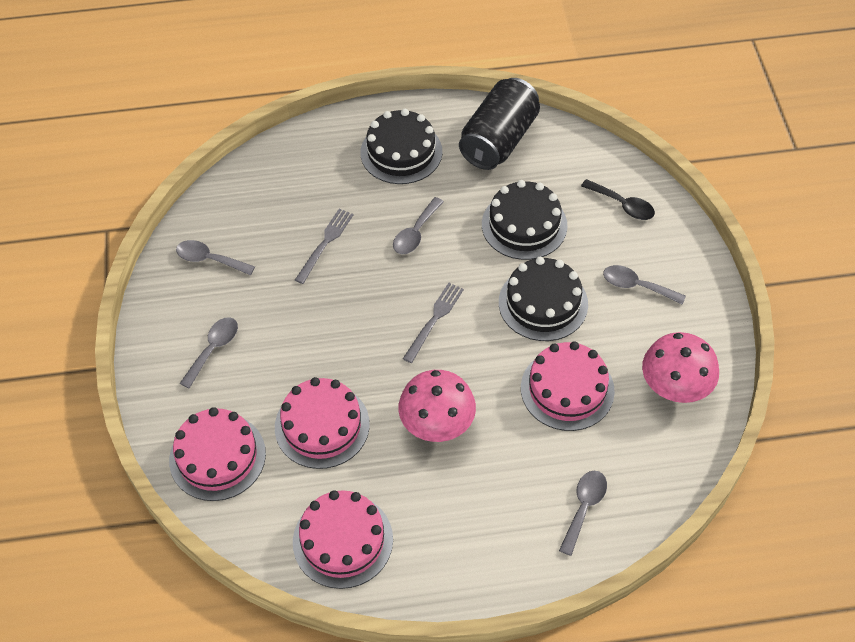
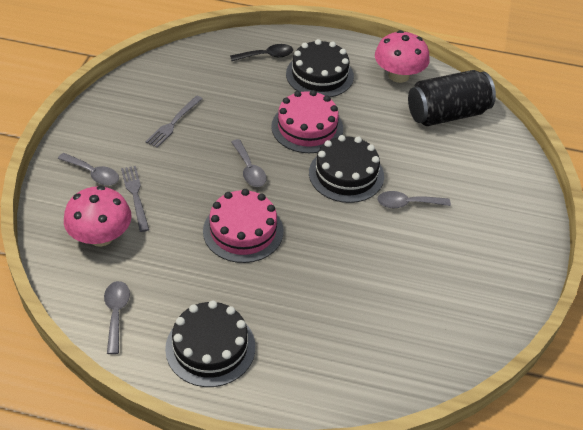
grey spoon: [176,240,255,275] [180,317,238,389] [393,197,444,254] [559,471,607,556] [603,265,686,305] = 5 -> [58,153,119,185] [104,281,130,354] [231,139,267,187] [377,191,451,208] = 4
pink cake: [169,407,266,501] [275,377,370,469] [293,490,393,589] [521,341,615,431] = 4 -> [203,189,283,263] [271,90,343,153] = 2

